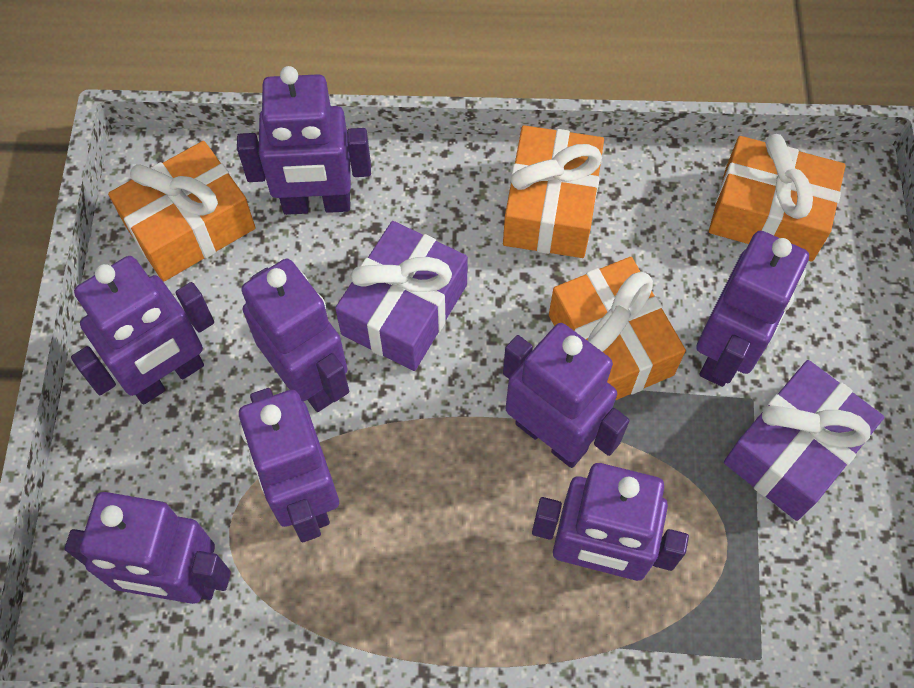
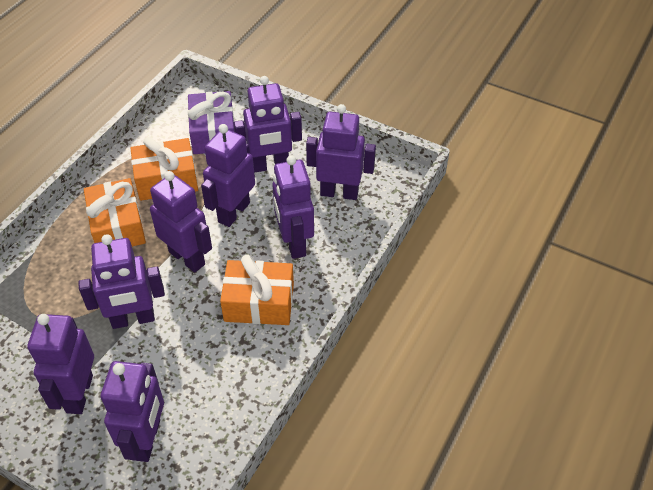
orange gift: [108,141,256,282] [503,125,604,258] [549,257,686,400] [709,134,846,262] = 4 -> [84,178,146,247] [131,137,198,201] [220,255,294,325] = 3
purple gift: [335,221,468,371] [724,360,884,521] = 2 -> [188,91,235,154] = 1

